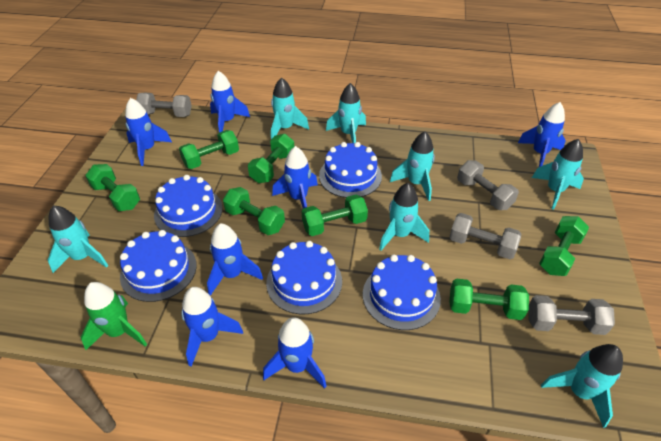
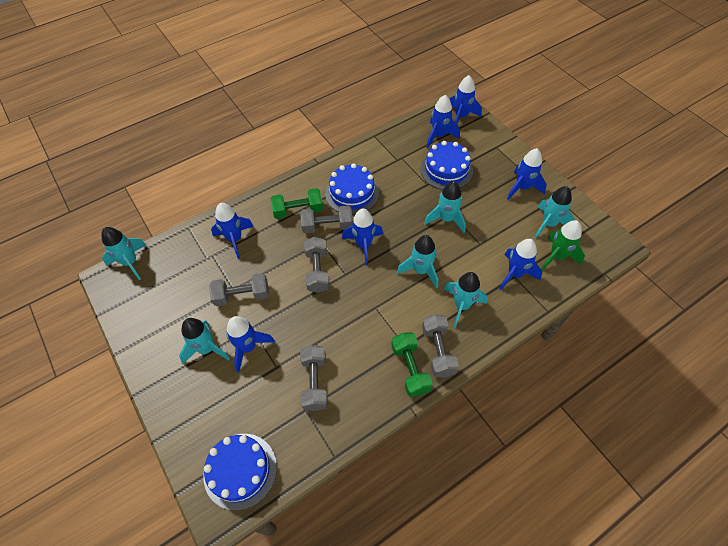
blue cake: [120,230,197,302] [154,175,223,237] [266,241,342,314] [319,142,382,198] [363,255,441,330] = 5 -> [203,434,277,511] [325,163,379,215] [420,141,473,190] = 3
green dumbbell: [85,164,140,211] [179,130,239,169] [223,187,285,235] [248,134,294,183] [302,195,368,236] [450,278,529,320] [539,216,589,276] = 7 -> [271,188,323,219] [391,333,433,397] = 2
grey dumbbell: [136,92,192,117] [449,213,521,259] [457,160,519,210] [528,295,615,335] = 4 -> [209,273,269,306] [300,205,353,234] [300,345,328,411] [304,237,330,293] [422,314,459,377] = 5
turquoise rocket: [48,206,109,273] [271,77,309,139] [326,83,366,143] [379,183,429,251] [390,131,435,201] [532,139,584,210] [541,344,623,428] = 7 -> [101,227,146,280] [179,318,230,364] [397,235,438,288] [424,181,466,233] [444,272,488,328] [534,186,575,238] = 6

